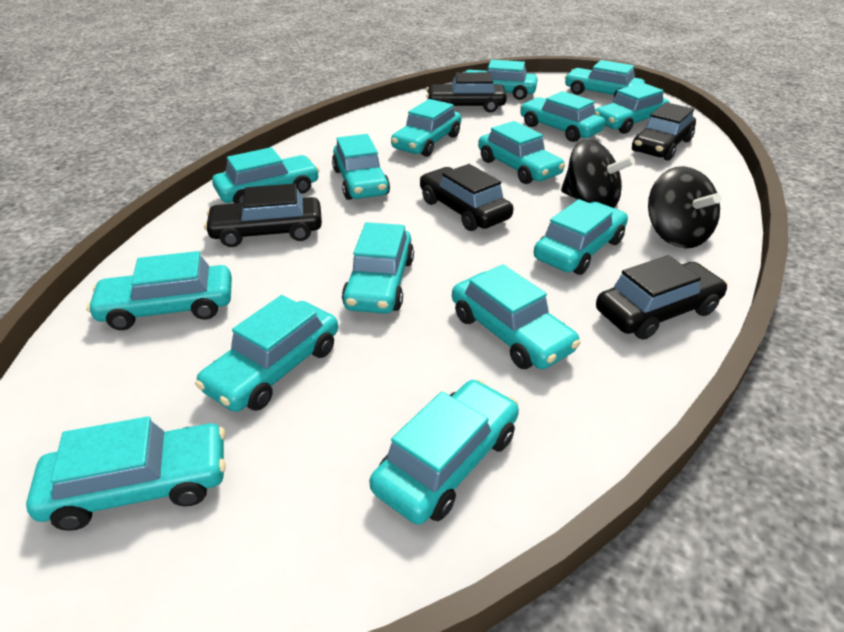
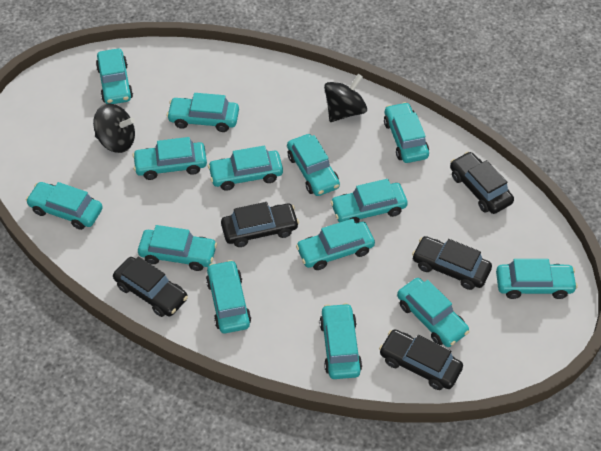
turquoise car: [26,416,226,531] [87,251,232,330] [195,295,338,412] [212,147,319,203] [332,134,390,200] [342,222,414,314] [369,379,519,524] [391,99,461,157] [452,264,581,369] [465,60,537,100] [478,121,565,184] [520,91,605,142] [534,199,628,275] [565,60,645,98] [595,83,670,134] = 15 -> [26,182,103,230] [96,49,133,104] [132,137,207,180] [138,225,217,271] [167,93,239,132] [206,260,251,333] [208,146,283,191] [287,134,340,196] [296,219,375,270] [319,303,362,379] [330,179,408,223] [384,102,429,163] [397,278,469,347] [496,259,578,299] = 14

